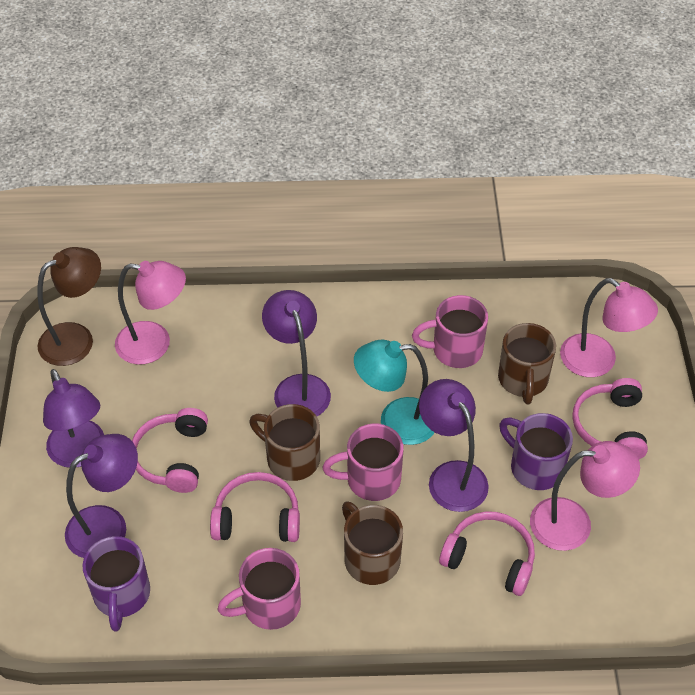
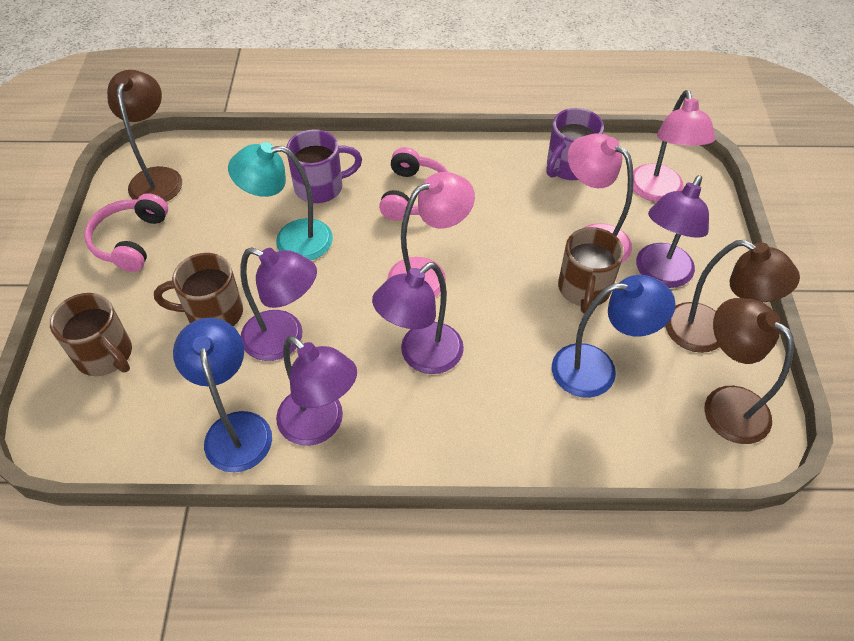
blue lamp: none = 0 -> [173,318,272,473] [552,275,676,398] = 2
brown lamp: [37,247,101,366] = 1 -> [107,70,182,202] [665,240,800,353] [704,298,794,444] = 3
pink headphones: [132,408,208,493] [210,472,300,542] [439,511,535,596] [572,378,648,459] = 4 -> [84,193,168,272] [379,147,448,221] = 2
pink mug: [217,548,301,630] [323,424,404,501] [412,295,488,368] = 3 -> none = 0

